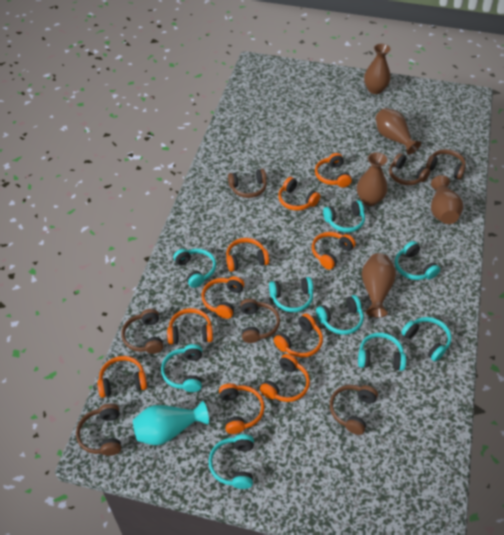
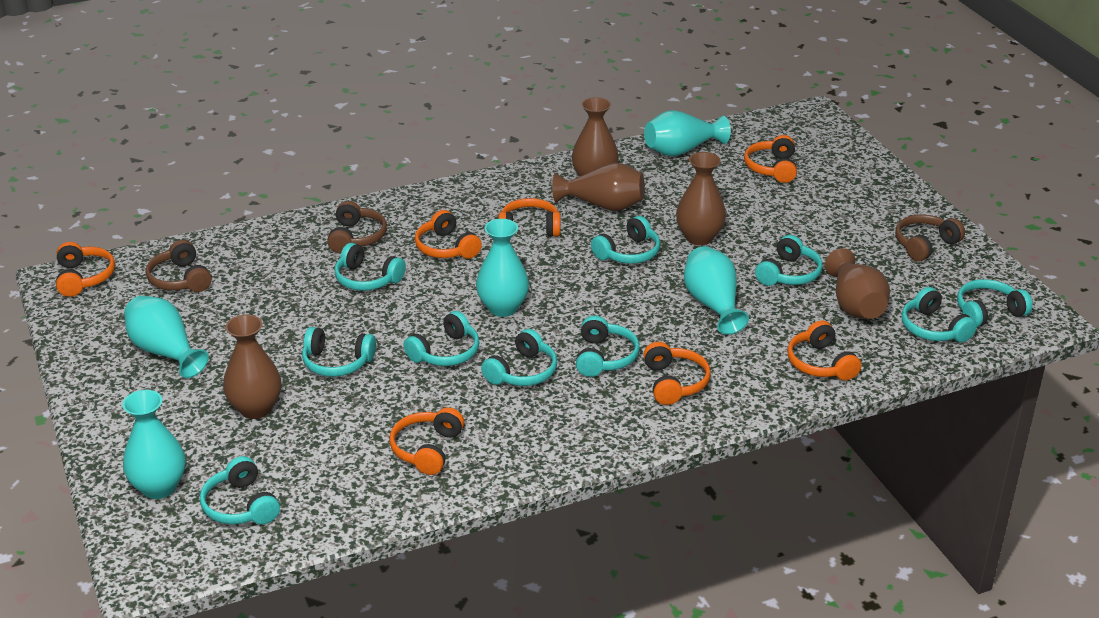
brown headphones: [76,403,121,456] [121,309,163,354] [228,169,267,198] [240,298,280,343] [330,385,378,435] [389,153,430,185] [426,149,466,179] = 7 -> [146,240,212,292] [327,201,387,253] [895,215,965,261] = 3
orange headphones: [98,356,147,398] [167,308,213,344] [202,276,244,319] [219,383,265,434] [226,238,269,272] [260,354,310,402] [274,313,323,358] [278,177,320,211] [312,232,356,270] [315,153,352,188] = 10 -> [56,242,115,297] [389,407,464,475] [415,210,482,259] [498,198,561,237] [643,342,711,405] [744,135,797,183] [787,320,861,381] = 7
turquoise headphones: [161,344,202,392] [173,249,216,288] [209,434,254,489] [269,277,313,312] [316,295,364,335] [323,200,365,232] [358,333,406,371] [395,241,440,280] [401,317,451,362] = 9 -> [200,456,280,524] [302,327,376,377] [335,243,406,291] [403,311,480,366] [481,329,557,386] [576,316,640,377] [591,216,660,264] [755,235,823,286] [902,287,977,342] [957,279,1033,327] = 10
turquoise vase: [133,401,209,445] = 1 -> [122,390,185,499] [124,296,209,378] [476,219,529,317] [644,110,731,156] [684,246,749,335] = 5

